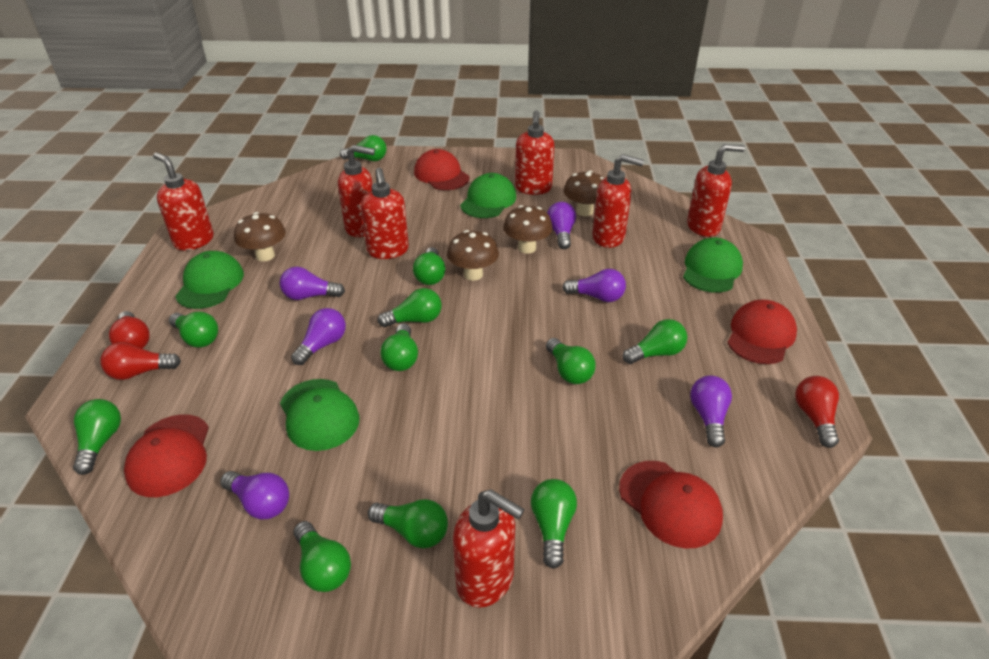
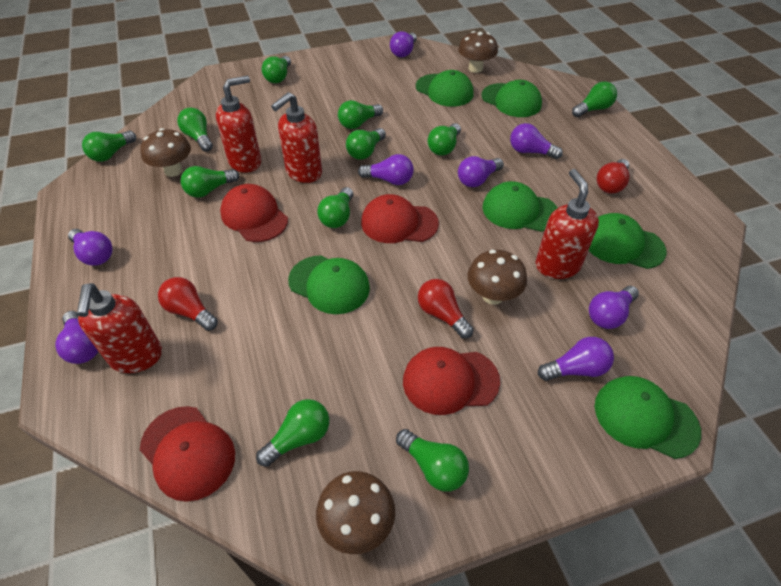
green cap: [175,251,244,309] [280,379,359,451] [460,173,516,218] [683,238,743,293] = 4 -> [288,255,370,314] [416,70,474,107] [481,80,542,117] [482,181,558,232] [589,213,667,269] [595,376,701,459] = 6
purple light bulb: [220,471,289,519] [280,267,345,300] [291,308,346,365] [547,202,576,249] [562,269,626,302] [690,375,732,447] = 6 -> [55,311,98,364] [68,229,113,266] [358,154,414,185] [390,31,417,57] [458,156,504,187] [510,123,563,159] [538,337,614,381] [589,286,639,329] = 8
red soap dispenser: [153,152,214,251] [338,145,375,237] [361,168,409,259] [453,489,524,608] [515,110,555,195] [592,154,644,248] [687,144,745,237] = 7 -> [77,283,162,373] [216,75,261,173] [271,92,322,183] [536,169,599,279] = 4

